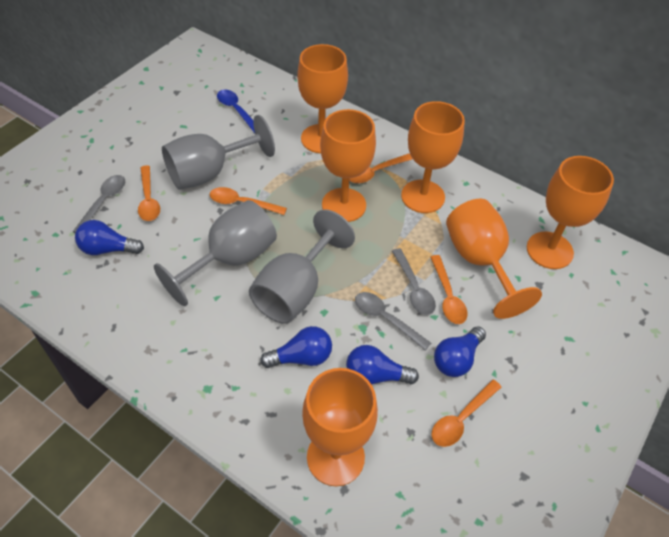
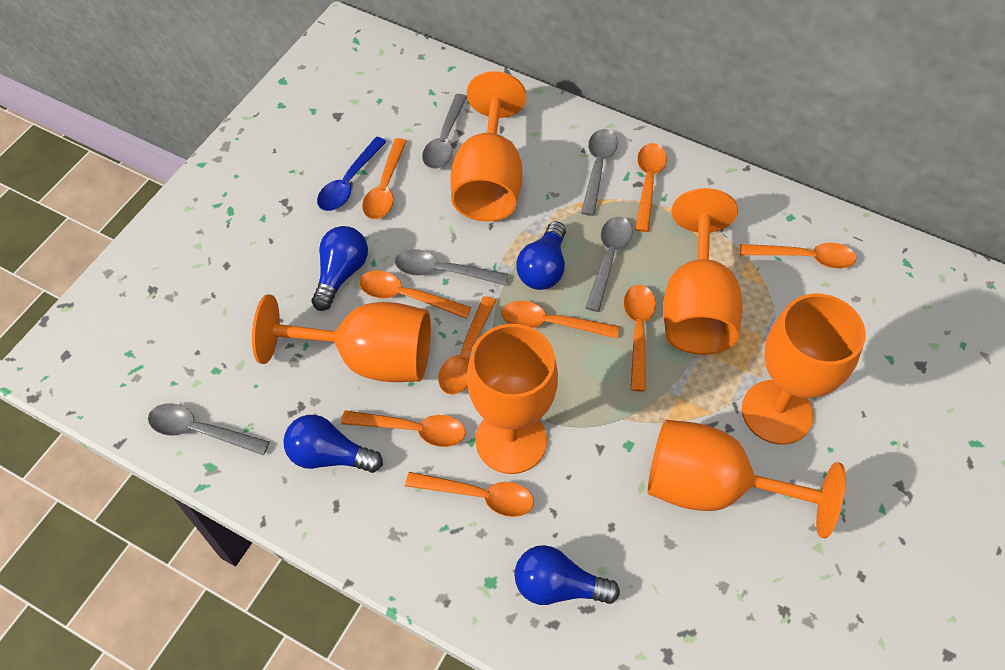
grey goblet: [154,200,277,306] [162,115,275,190] [249,209,355,324] = 3 -> none = 0
grey spoon: [73,175,125,233] [355,292,431,350] [392,248,436,315] = 3 -> [148,403,269,455] [395,249,508,286] [422,94,467,169] [581,129,618,216] [585,217,632,312] = 5
orange spoon: [138,165,160,221] [210,187,287,215] [349,153,412,183] [430,255,468,324] [432,379,501,447] = 5 -> [341,410,466,447] [359,271,471,319] [362,138,407,219] [405,472,534,517] [438,296,496,395] [501,301,619,338] [623,285,656,391] [635,143,667,232] [740,243,856,269] = 9

